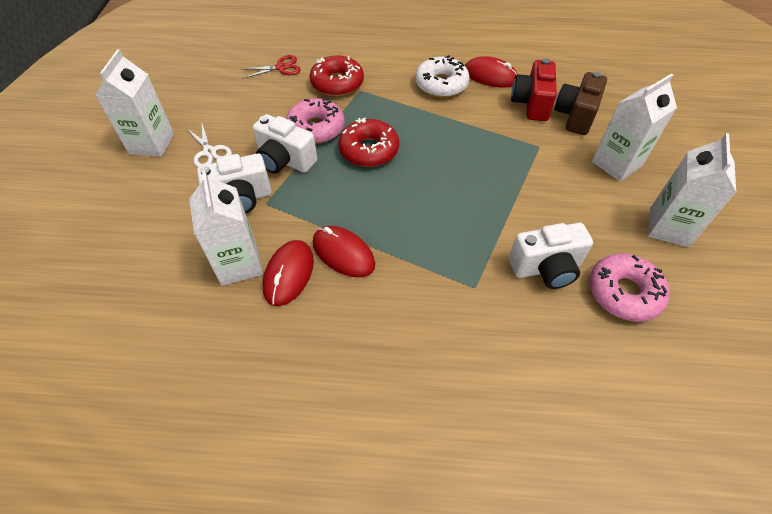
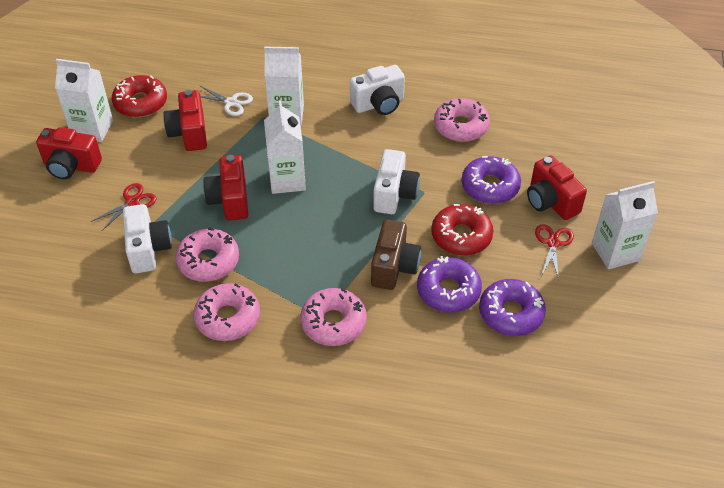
pink donut: [286,98,345,144] [589,253,670,322] = 2 -> [175,228,239,282] [193,283,260,341] [300,288,367,346] [434,98,490,142] = 4
purple donut: none = 0 -> [417,256,482,313] [462,156,521,204] [479,279,546,336] = 3
red camera: [511,58,557,121] = 1 -> [36,127,102,180] [163,90,207,151] [203,155,248,221] [527,155,587,220] = 4
red mouse: [263,240,314,306] [313,226,375,277] [465,56,517,87] = 3 -> none = 0
red scissors: [242,55,301,79] = 1 -> [91,183,157,231] [535,224,574,280] = 2
white donut: [415,55,470,98] = 1 -> none = 0

